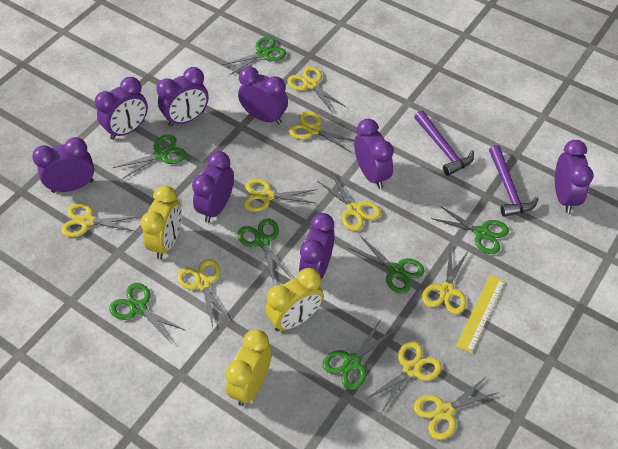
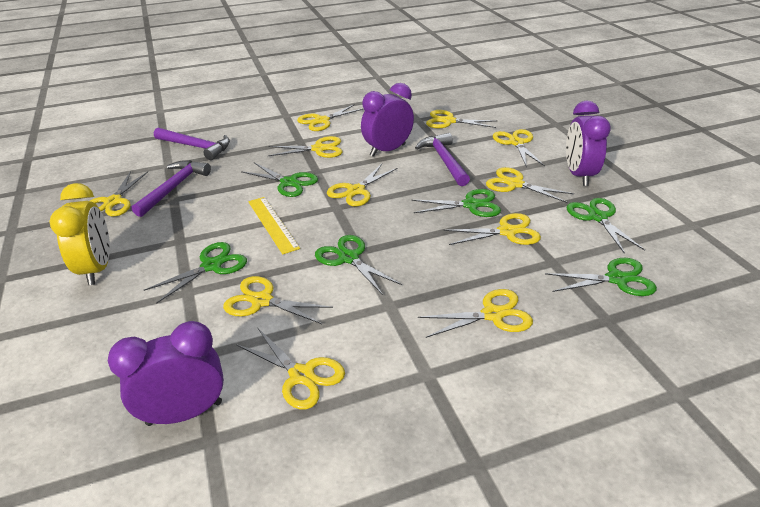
green scissors: [109,283,185,344] [113,134,186,180] [222,37,286,75] [238,218,292,283] [323,319,396,390] [349,236,425,294] [431,205,509,254] = 7 -> [144,242,247,304] [241,162,318,197] [315,235,402,295] [411,189,501,217] [545,258,657,296] [566,198,645,254] = 6
purple clock: [32,137,94,193] [95,77,148,140] [157,67,209,127] [192,151,234,223] [238,66,288,125] [299,213,335,280] [354,119,394,189] [555,140,594,213] = 8 -> [108,321,224,426] [361,83,414,157] [566,101,611,186] = 3
purple hammer: [414,110,474,176] [489,145,538,217] = 2 -> [132,160,211,217] [154,128,230,160] [415,133,470,186] = 3
yellow clock: [140,185,182,259] [226,329,272,406] [265,268,324,332] = 3 -> [49,183,110,285] = 1
yellow scissors: [61,203,138,237] [177,259,232,327] [244,179,317,212] [287,66,346,113] [289,111,354,152] [318,172,381,231] [365,341,442,413] [414,376,500,440] [422,245,469,314] = 9 -> [90,171,148,217] [223,276,333,324] [236,328,345,410] [268,136,342,158] [297,104,363,131] [327,164,398,207] [418,289,533,338] [426,110,497,128] [443,213,541,245] [486,167,574,203] [493,129,545,167] = 11

